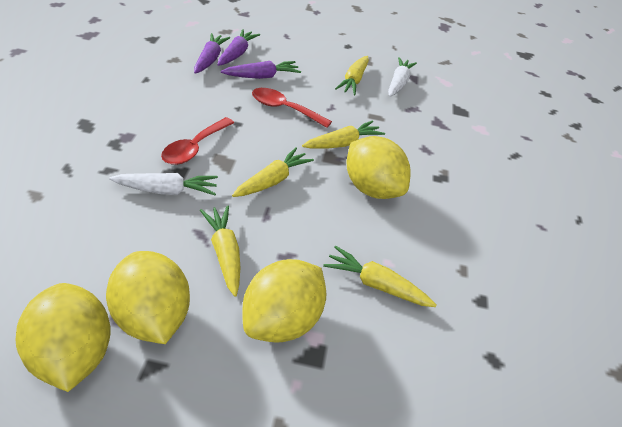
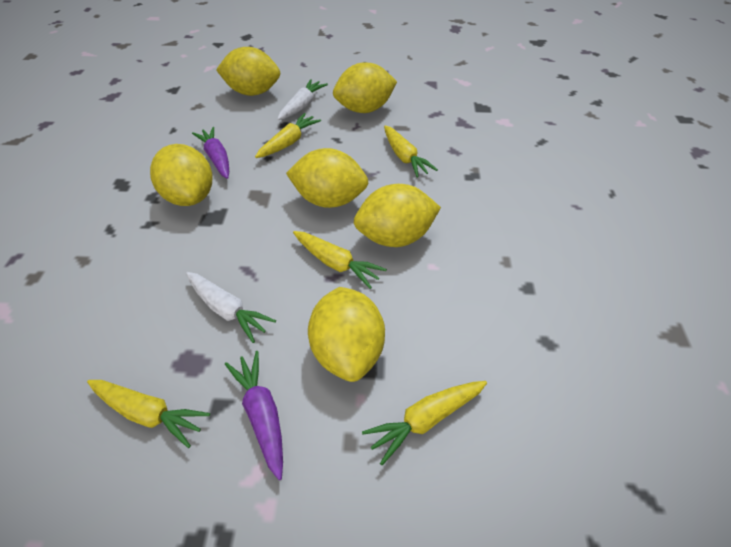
purple carrot: [194,33,230,74] [217,29,260,66] [221,61,301,79] = 3 -> [192,127,229,179] [225,351,283,480] = 2
red spoon: [161,117,234,165] [252,88,332,128] = 2 -> none = 0
yellow lemon: [15,283,111,392] [106,251,190,344] [242,259,326,342] [347,136,411,199] = 4 -> [150,144,213,206] [216,47,280,96] [286,148,368,208] [308,287,385,382] [333,62,397,113] [354,184,441,247] = 6

